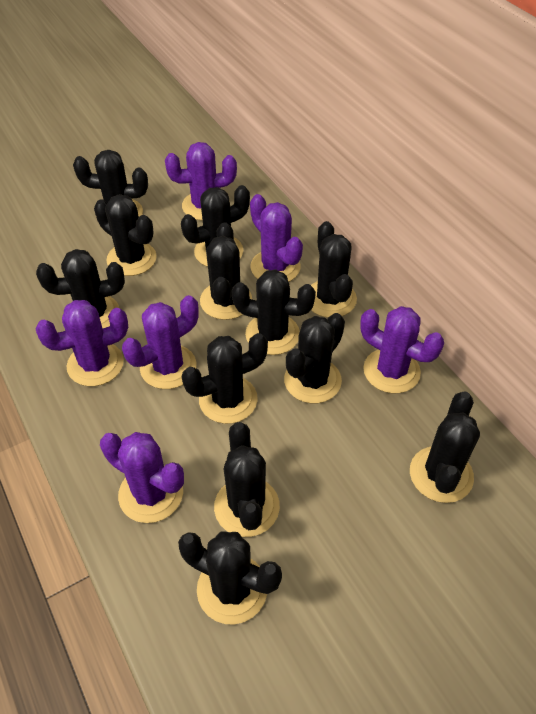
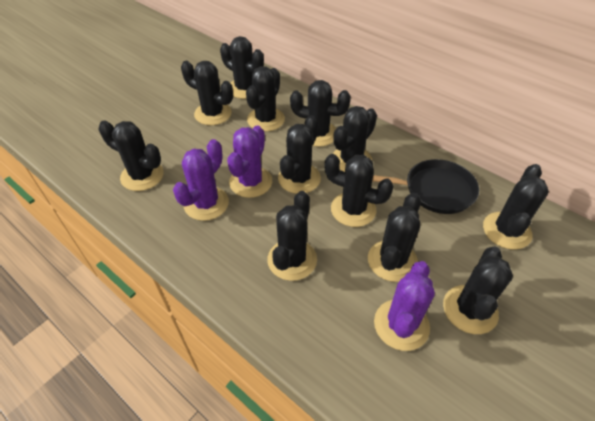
black pan: none = 0 -> [372,159,479,214] = 1
purple cactus: [36,300,128,386] [100,432,184,523] [122,295,199,389] [165,142,237,221] [250,194,303,282] [360,306,444,393] = 6 -> [173,139,229,221] [227,125,272,198] [374,261,435,351] = 3

